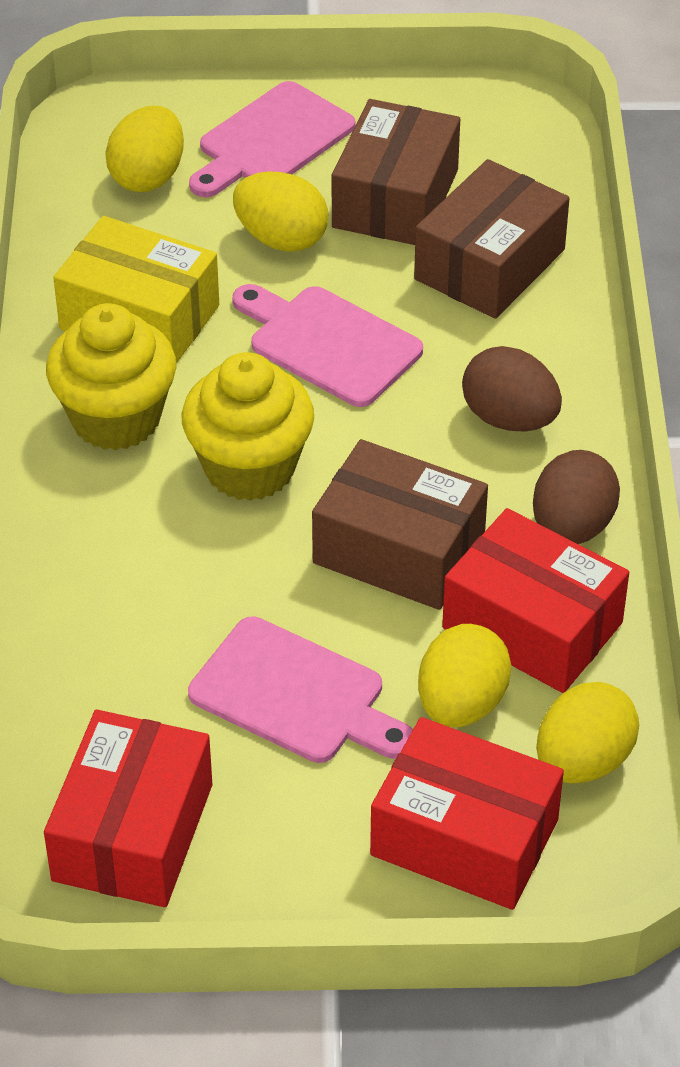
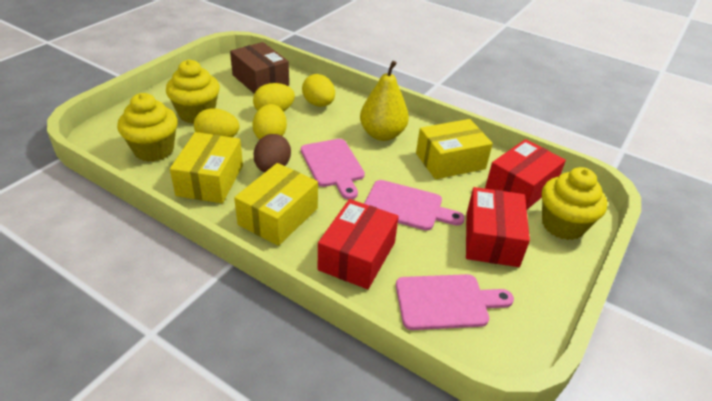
brown box: [312,439,488,610] [332,99,460,245] [414,159,570,319] = 3 -> [230,42,289,94] = 1
brown egg: [462,346,562,432] [533,450,620,544] = 2 -> [254,134,291,172] = 1
yellow box: [53,216,219,364] = 1 -> [170,132,243,203] [234,163,318,246] [416,119,493,179] = 3
yellow cupcake: [46,303,176,451] [181,352,314,501] = 2 -> [117,93,178,162] [166,60,220,124] [542,167,607,240] = 3
yellow pear: none = 0 -> [360,61,409,141] = 1

